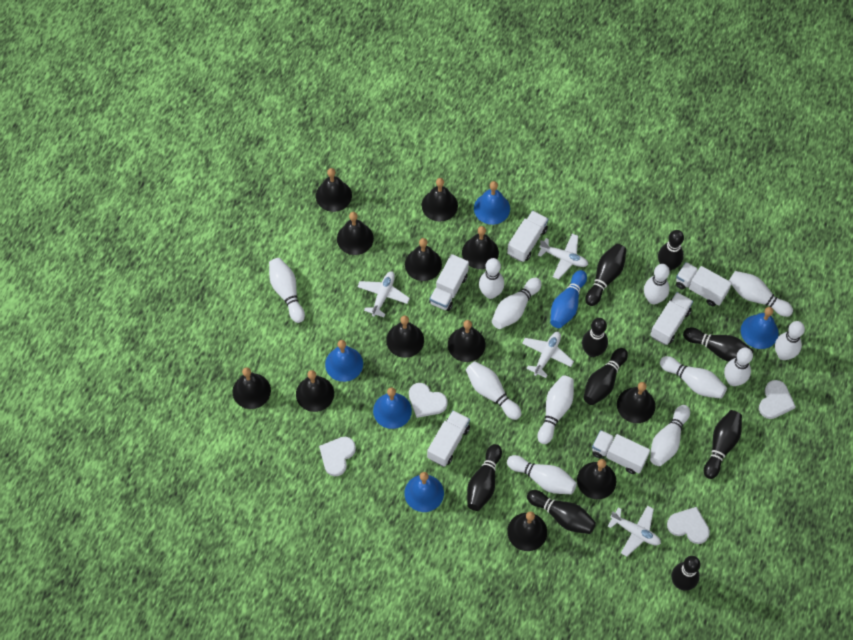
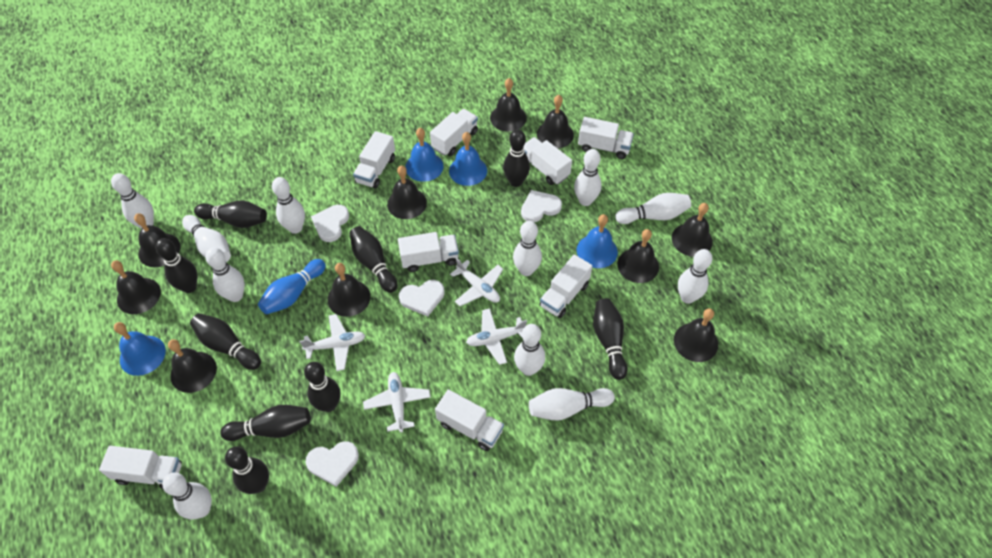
black bell: [232,367,271,409] [296,370,334,412] [316,168,352,212] [337,212,374,255] [386,315,424,358] [405,238,442,281] [422,178,458,222] [448,320,485,362] [462,226,499,269] [507,511,547,551] [577,459,616,499] [617,382,655,423] = 12 -> [111,260,161,314] [134,213,181,267] [168,339,217,393] [328,263,370,317] [387,165,427,219] [490,78,527,132] [537,95,574,148] [617,229,659,283] [672,203,713,257] [674,308,718,362] = 10
blue bell: [325,340,363,382] [373,388,412,429] [404,472,444,512] [474,181,510,225] [741,307,779,349] = 5 -> [114,322,166,376] [405,128,444,182] [449,132,487,186] [577,214,618,268] = 4
white bowling pin: [269,258,305,323] [466,361,521,420] [479,258,504,299] [492,278,542,329] [507,455,577,495] [537,375,574,444] [644,264,670,304] [650,405,690,466] [660,356,727,399] [724,348,753,386] [729,271,793,317] [775,321,805,360] = 12 -> [111,173,154,229] [162,473,212,520] [182,215,231,262] [205,247,245,302] [272,177,305,234] [513,221,542,276] [514,324,545,376] [529,388,615,420] [574,149,601,206] [615,193,691,224] [678,249,713,304] = 11
white truck: [427,410,470,467] [429,254,469,311] [507,211,548,262] [592,430,650,474] [650,292,693,345] [676,262,732,306] = 6 -> [99,446,182,490] [353,131,395,189] [398,232,459,272] [430,109,478,156] [435,389,504,451] [524,137,572,185] [540,254,592,318] [578,117,634,159] = 8

